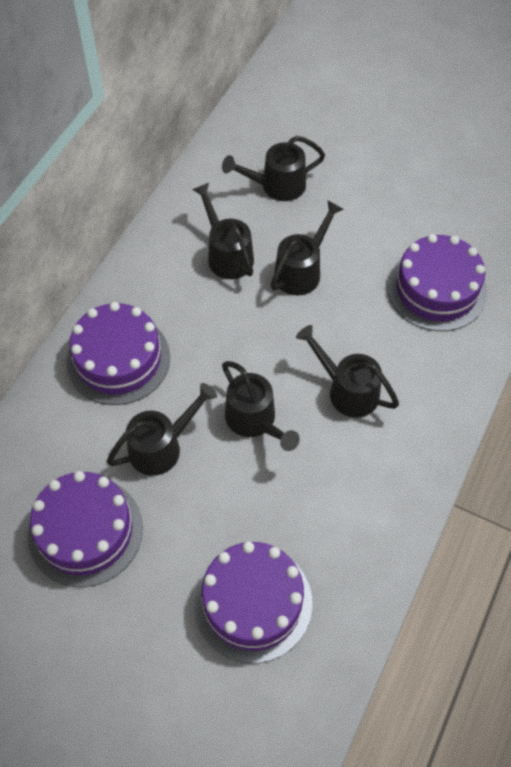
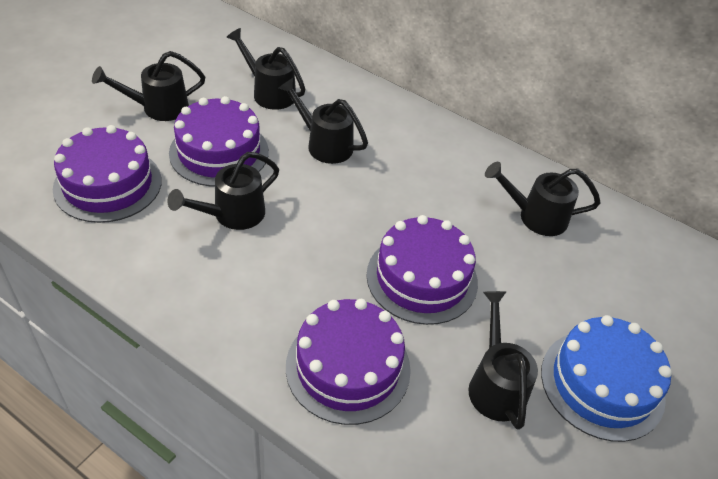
blue cake: none = 0 -> [541,315,672,442] = 1

